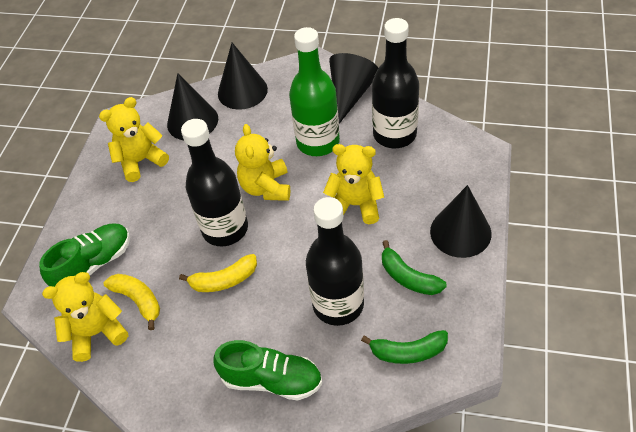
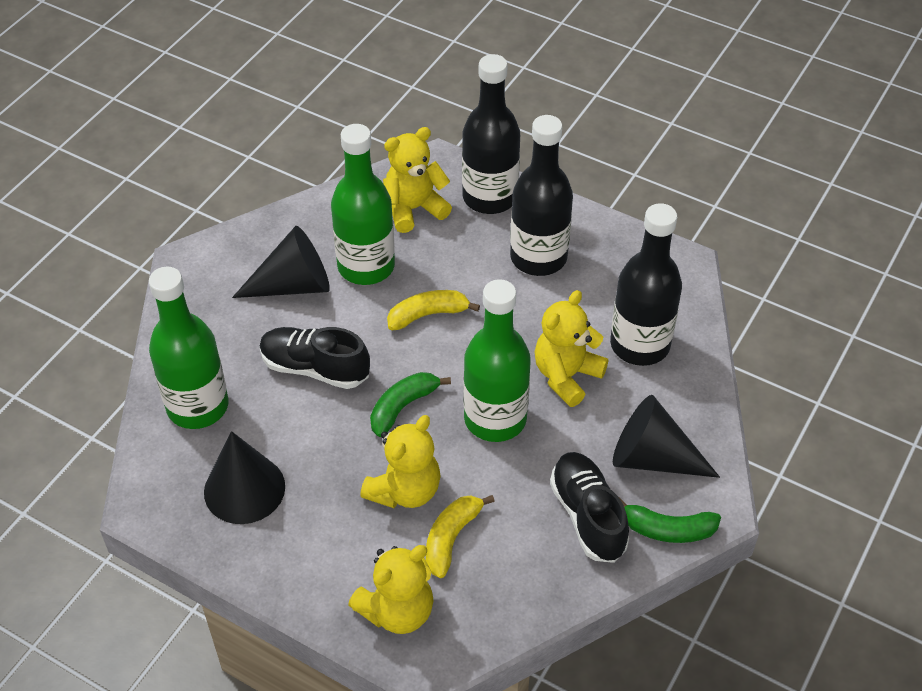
black cone: [167,73,218,140] [218,43,268,110] [329,53,378,124] [430,185,491,258] = 4 -> [204,431,285,524] [232,226,330,298] [613,395,720,478] = 3
black shoe: none = 0 -> [259,327,370,389] [550,452,629,563] = 2
green bottle: [289,27,340,156] = 1 -> [149,267,229,429] [331,124,395,285] [463,279,531,442] = 3
green shoe: [39,224,130,287] [214,340,322,401] = 2 -> none = 0

